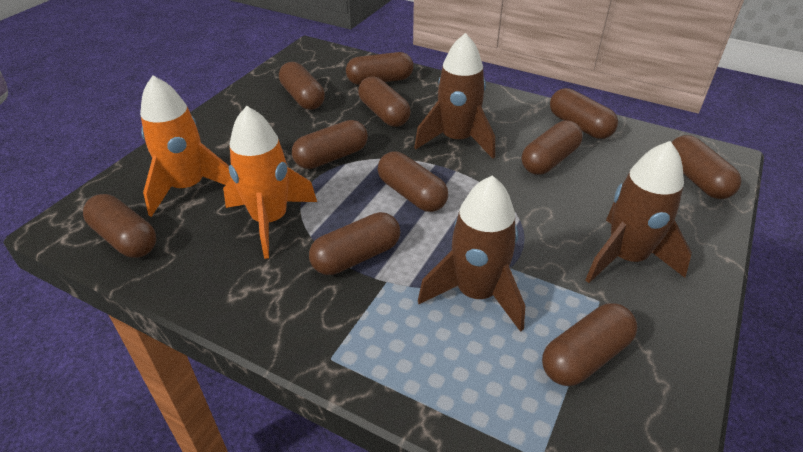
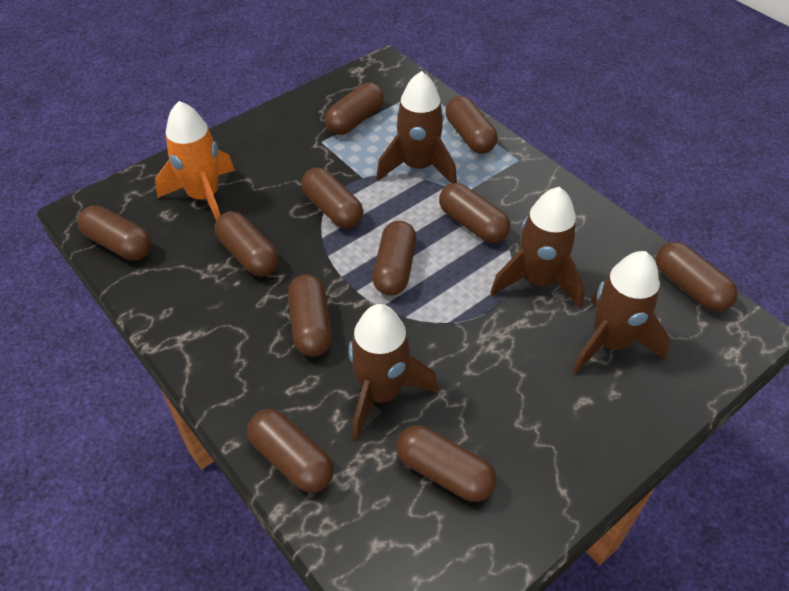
brown rocket: [414,33,495,159] [418,175,525,332] [585,141,692,283] = 3 -> [349,304,439,440] [376,71,457,184] [490,187,585,309] [573,251,670,374] = 4
orange rocket: [140,75,231,217] [223,106,317,259] = 2 -> [155,101,235,221] = 1

